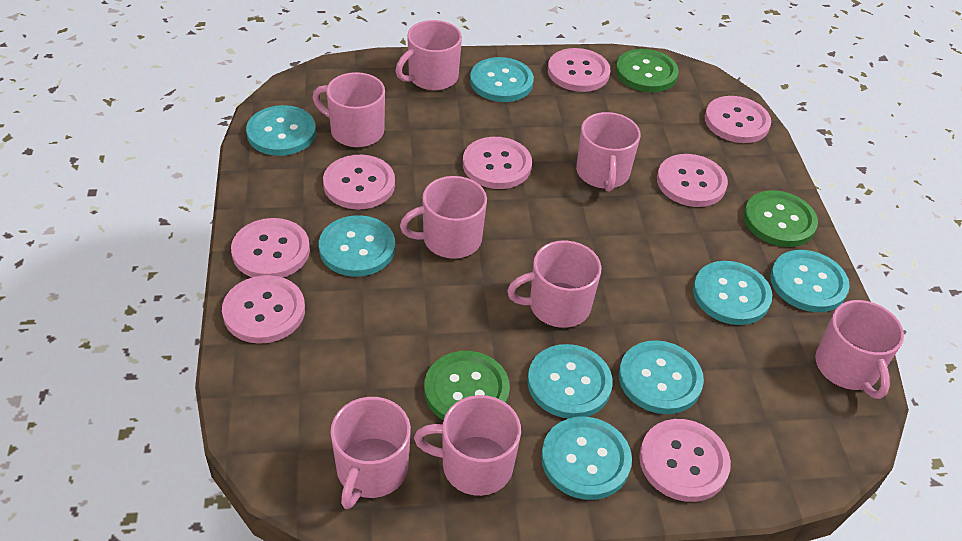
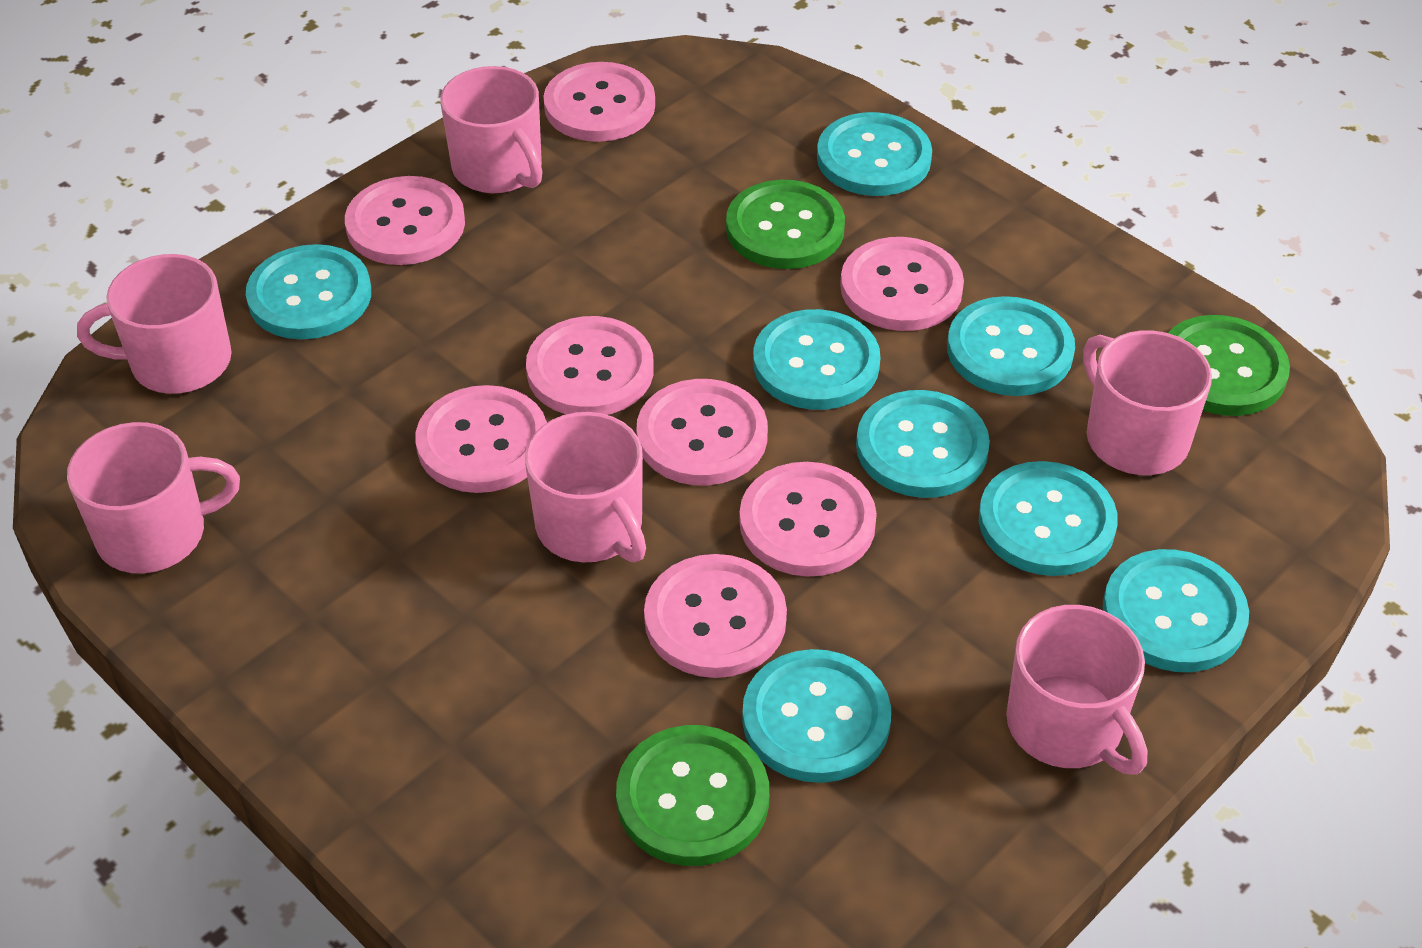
pink mug: [313,72,385,147] [330,397,411,509] [396,20,462,90] [400,176,487,259] [414,395,521,496] [507,240,602,328] [576,112,640,192] [815,300,904,399] = 8 -> [67,422,240,573] [77,254,232,394] [440,66,542,193] [525,412,646,562] [1006,605,1147,775] [1083,330,1212,475] = 6

